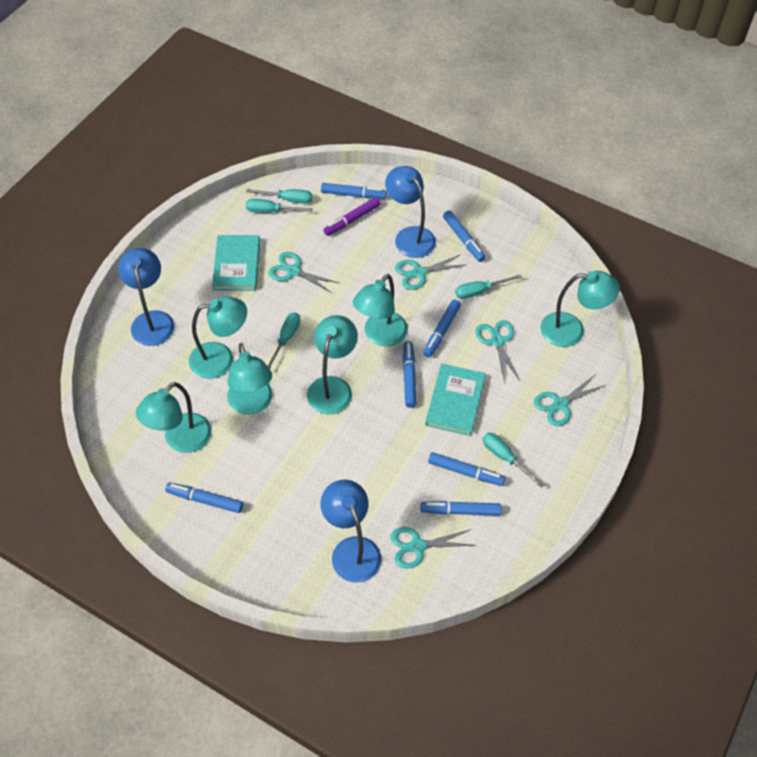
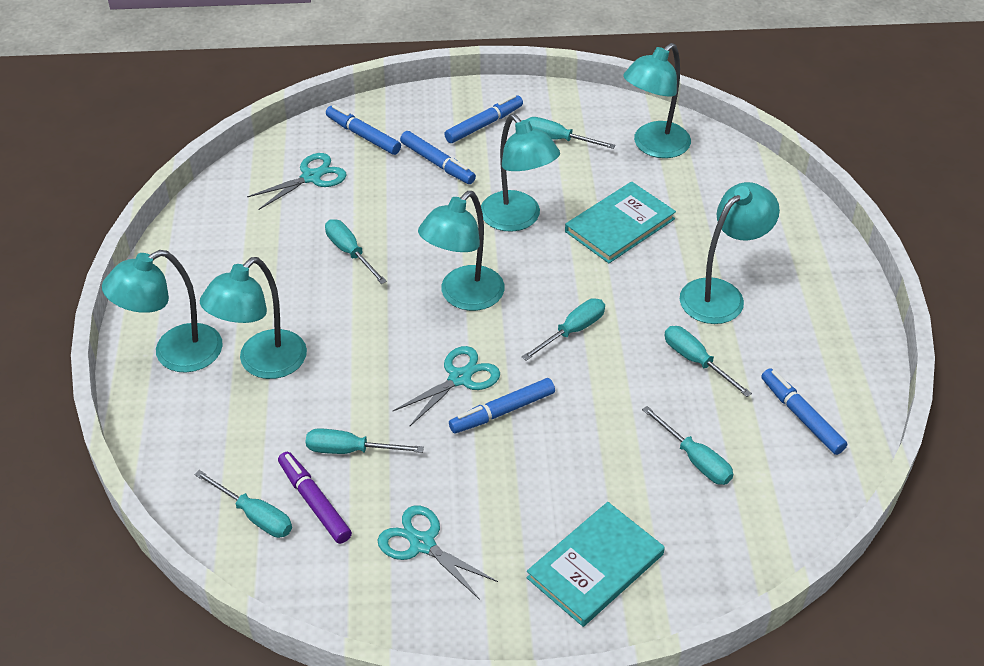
blue lamp: [118,248,175,346] [320,480,381,582] [385,166,436,258] = 3 -> none = 0
blue marker: [165,482,243,513] [321,183,387,199] [403,341,416,408] [421,501,501,516] [423,300,461,358] [428,452,505,486] [443,210,486,262] = 7 -> [326,105,401,155] [400,131,476,184] [444,95,523,143] [449,378,555,433] [761,368,847,455] = 5
turquoise scissors: [269,252,339,294] [390,527,473,569] [395,254,465,290] [475,320,520,383] [534,375,606,426] = 5 -> [247,153,347,210] [378,506,498,600] [393,346,500,427] = 3
turquoise screwdriver: [246,189,312,204] [246,199,313,213] [267,313,300,369] [455,274,522,299] [483,432,544,488] = 5 -> [195,470,292,538] [306,428,424,454] [325,219,387,284] [522,298,605,361] [526,117,616,149] [642,406,733,485] [665,326,752,397] = 7

